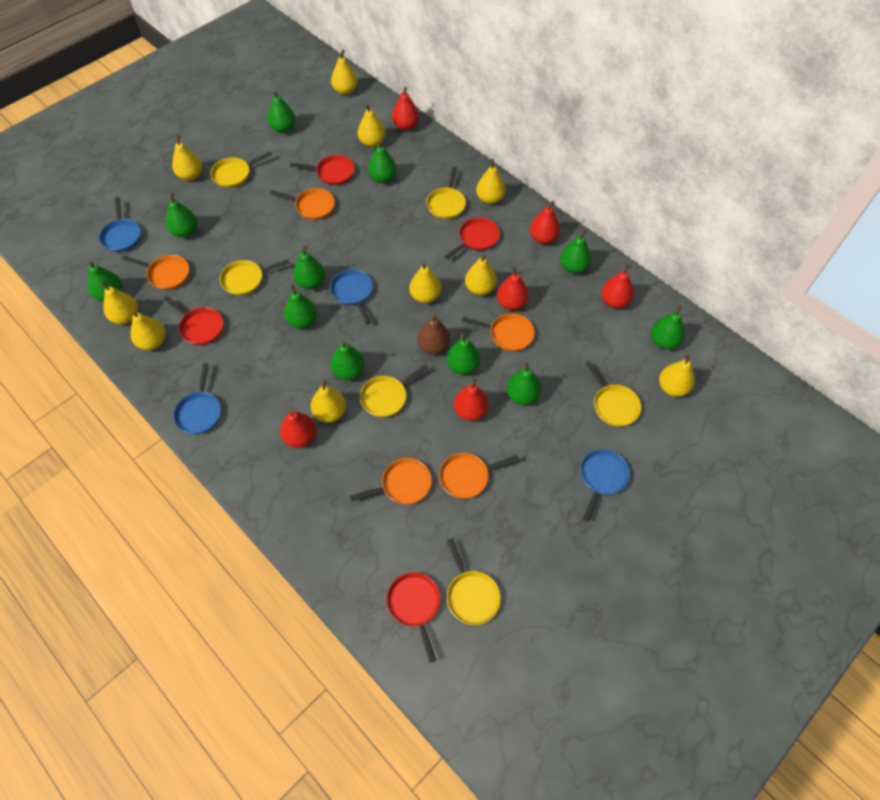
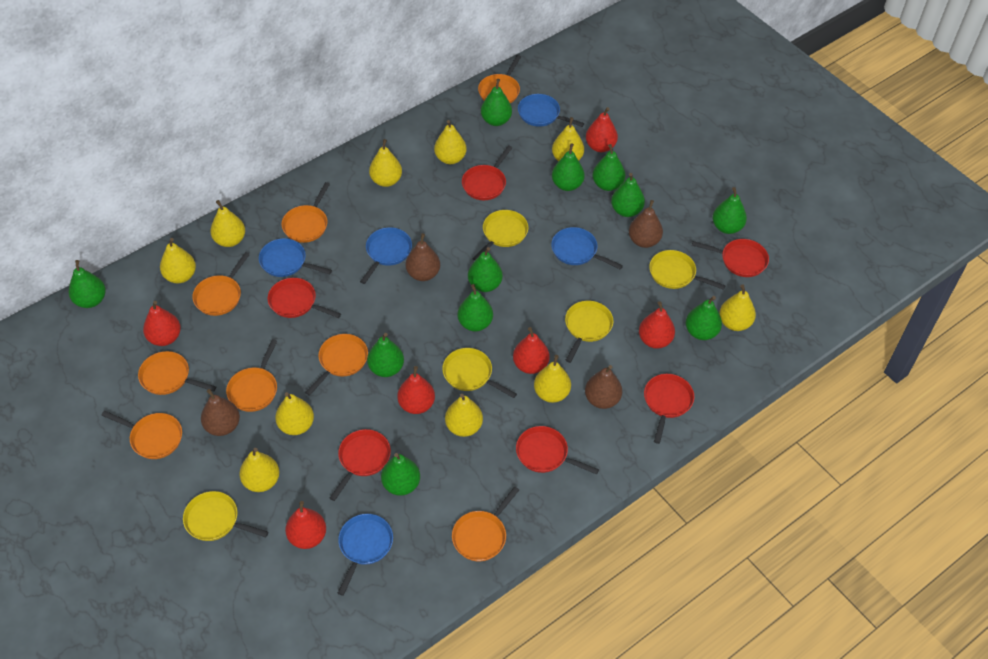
blue pan: [99,197,141,252] [173,363,221,434] [330,269,373,324] [580,449,630,522] = 4 -> [259,238,332,277] [338,514,393,596] [360,227,412,284] [518,94,584,127] [551,227,623,270] = 5
brown pear: [417,314,450,354] = 1 -> [201,389,240,436] [406,233,440,281] [585,365,622,409] [629,200,663,248] = 4
orange pan: [122,255,189,290] [270,188,335,220] [350,458,432,504] [439,453,519,499] [462,313,535,352] = 5 -> [101,411,182,459] [138,351,216,395] [192,252,250,316] [226,339,277,412] [282,182,330,243] [305,334,368,396] [452,486,519,561] [478,55,521,103] = 8
red pan: [163,296,223,345] [290,155,355,185] [386,572,440,662] [444,217,500,259] = 4 -> [268,278,341,318] [330,429,391,501] [462,146,512,200] [516,426,599,475] [644,374,694,444] [692,239,769,277] = 6
yellow pan: [210,152,272,188] [220,259,289,296] [360,364,428,417] [426,167,466,219] [447,539,501,625] [585,361,641,427] = 6 -> [183,491,268,541] [442,348,517,398] [473,210,528,261] [565,301,614,363] [649,250,726,290] = 5

